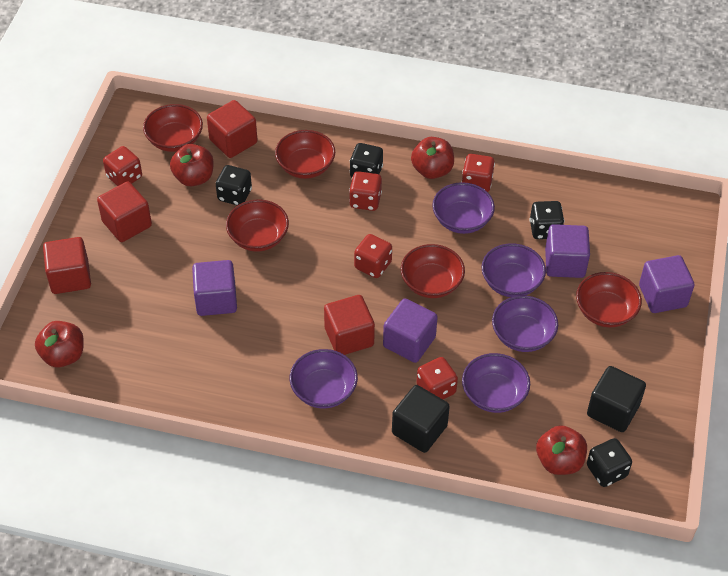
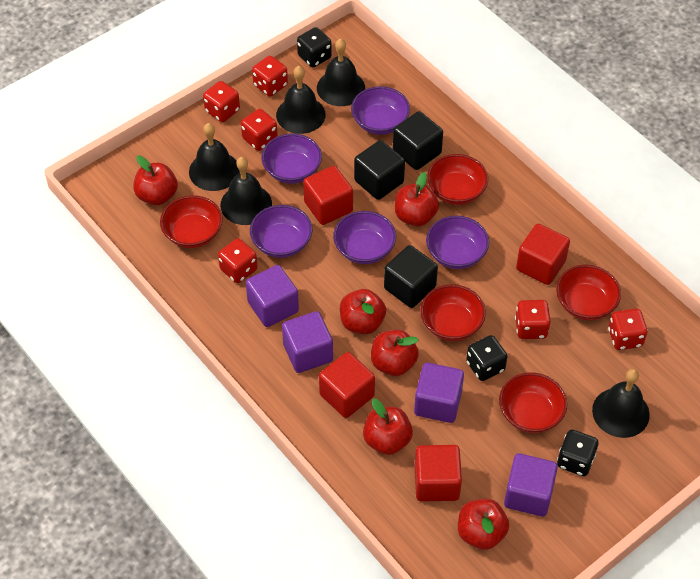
black bell: none = 0 -> [189,123,240,191] [220,157,272,225] [276,66,325,134] [317,38,365,106] [592,369,650,438] = 5
black cube: [392,385,450,453] [587,366,646,432] = 2 -> [354,140,405,200] [384,245,438,308] [393,111,443,170] = 3
black dice: [216,165,252,206] [350,143,383,178] [530,201,564,239] [587,438,632,487] = 4 -> [297,27,332,67] [466,335,508,381] [557,429,598,476] = 3
red apple: [35,321,84,367] [170,144,213,186] [411,137,454,179] [536,425,587,475] = 4 -> [133,156,178,205] [340,289,386,334] [363,398,413,455] [371,330,419,376] [395,172,439,226] [458,499,509,550] = 6
red dice: [103,146,142,186] [349,171,382,211] [354,234,392,278] [416,357,458,399] [461,154,495,192] = 5 -> [203,81,240,122] [218,238,258,283] [241,109,278,151] [252,56,288,96] [515,300,551,339] [608,309,648,350] = 6

